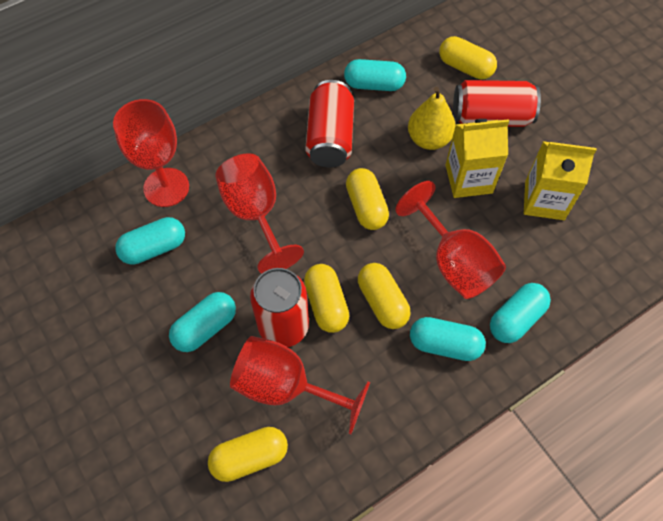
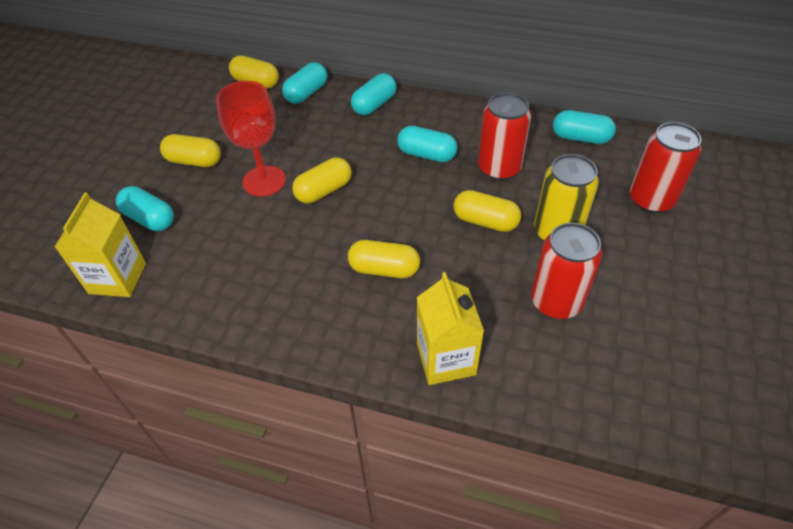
red goblet: [113,99,189,207] [215,153,304,273] [230,336,370,434] [395,181,506,299] = 4 -> [216,81,286,197] = 1
yellow can: none = 0 -> [534,154,599,241] = 1
yellow pear: [408,87,456,150] = 1 -> none = 0

